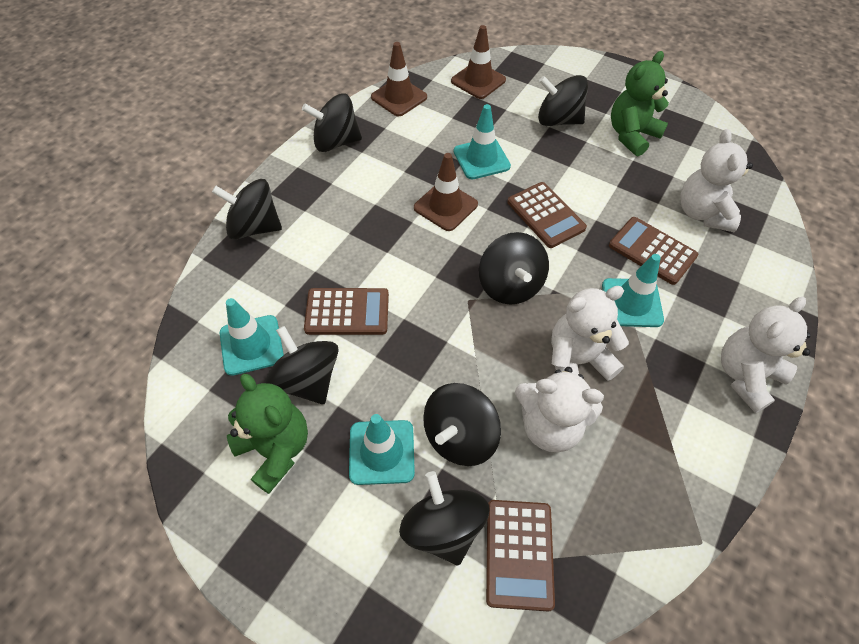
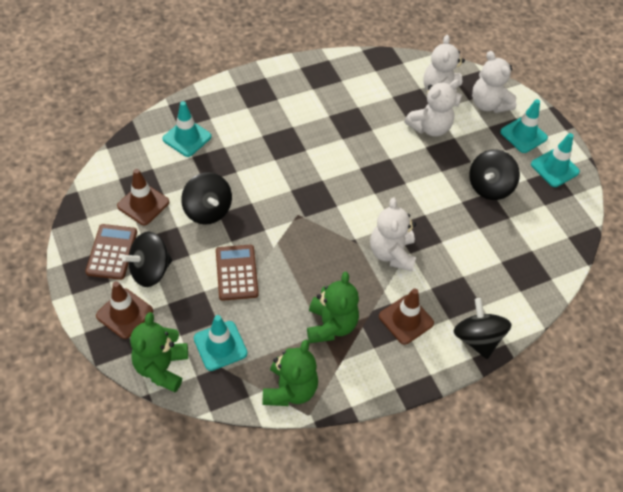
black spinning top: [212,179,282,240] [265,326,339,404] [302,94,362,152] [399,471,489,565] [423,383,501,466] [479,232,549,305] [538,75,588,126] = 7 -> [122,232,172,287] [181,172,232,225] [454,298,512,359] [469,149,520,200] = 4
brown calculator: [304,288,389,335] [486,500,555,611] [507,182,587,248] [609,217,698,285] = 4 -> [85,224,137,280] [216,245,259,301] = 2
green teddy bear: [227,374,308,494] [611,51,669,156] = 2 -> [130,312,188,392] [262,340,318,406] [307,272,359,343] = 3

